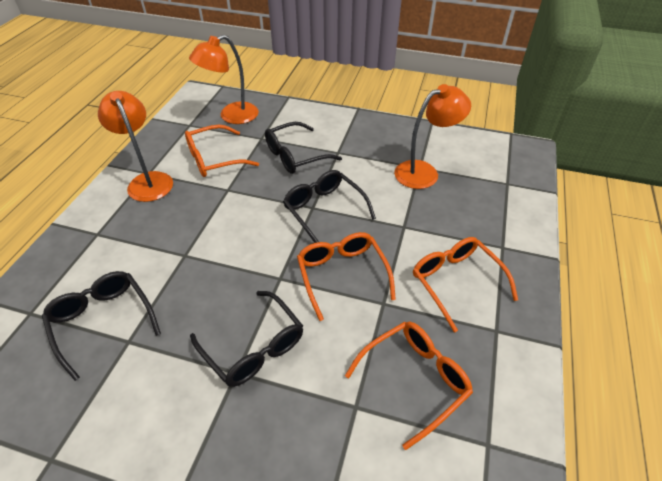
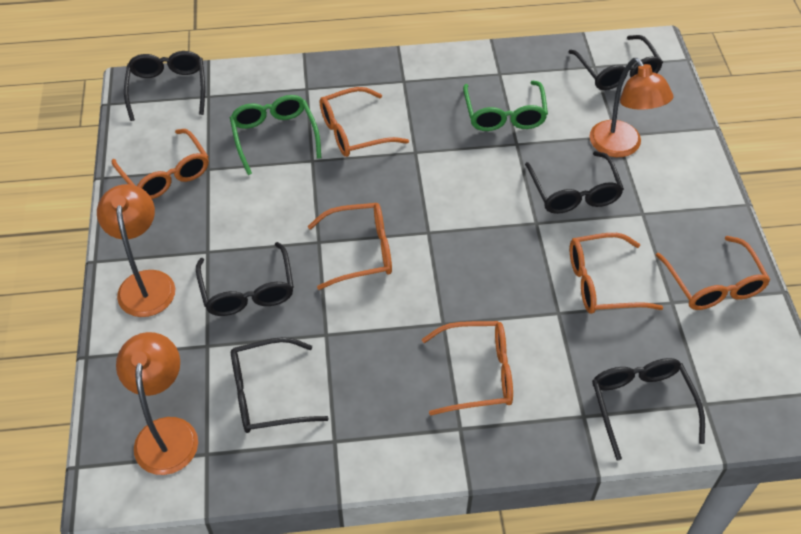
black glasses: [42,271,161,381] [190,291,303,387] [265,122,342,174] [283,170,376,243] = 4 -> [124,51,205,121] [196,242,294,316] [231,337,329,433] [525,151,624,214] [568,35,663,90] [592,358,705,461] = 6
green glasses: none = 0 -> [230,95,321,175] [463,81,548,131] = 2
orange glasses: [185,125,259,177] [297,232,396,321] [345,321,473,450] [413,237,518,332] = 4 -> [112,129,209,199] [308,203,392,290] [320,87,409,157] [422,321,513,416] [570,233,663,314] [656,236,770,310] = 6

